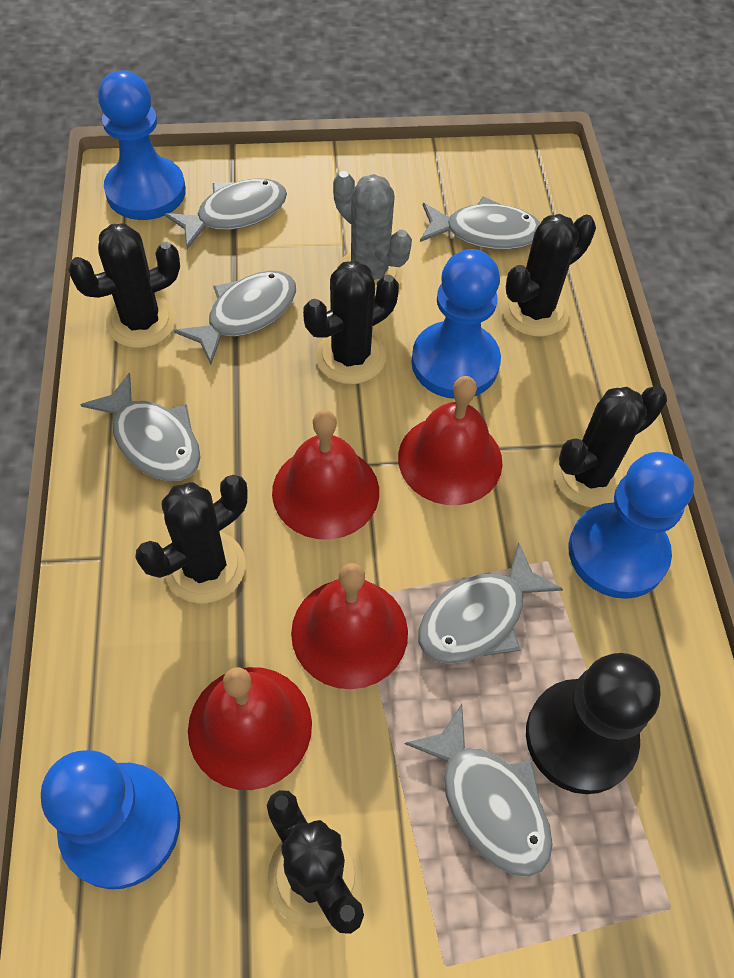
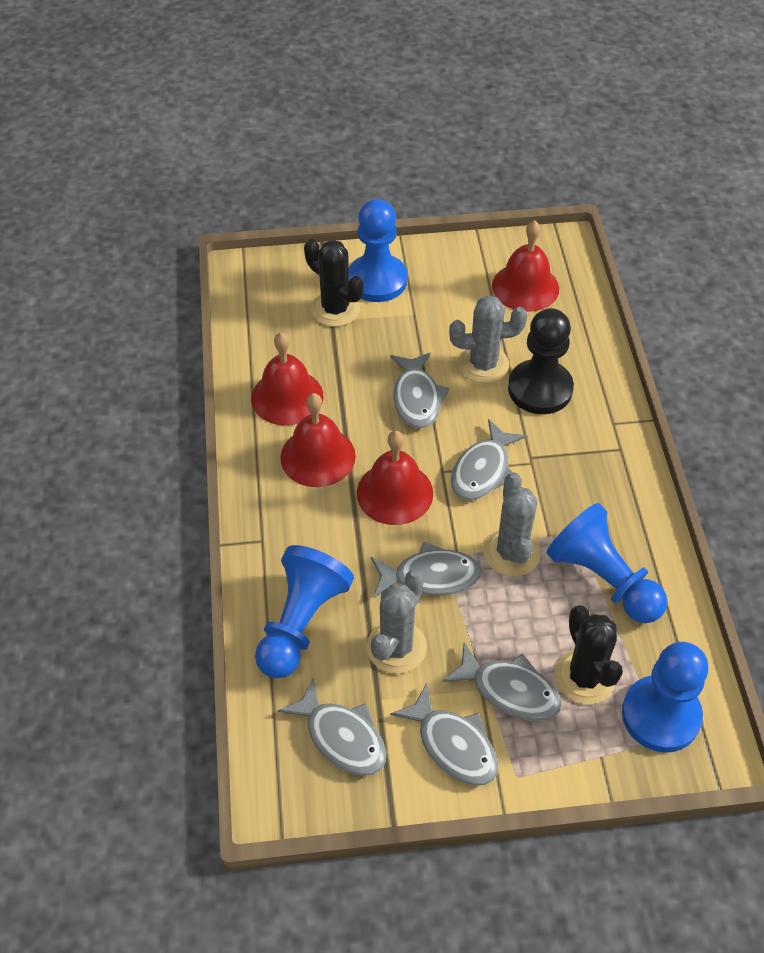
black cactus: [68,223,180,348] [135,475,247,603] [267,790,364,934] [303,260,399,385] [502,214,596,337] [553,386,667,508] = 6 -> [304,239,363,327] [555,605,623,705] = 2
grey cactus: [333,171,412,295] = 1 -> [367,570,427,674] [449,295,527,383] [483,472,541,577] = 3

